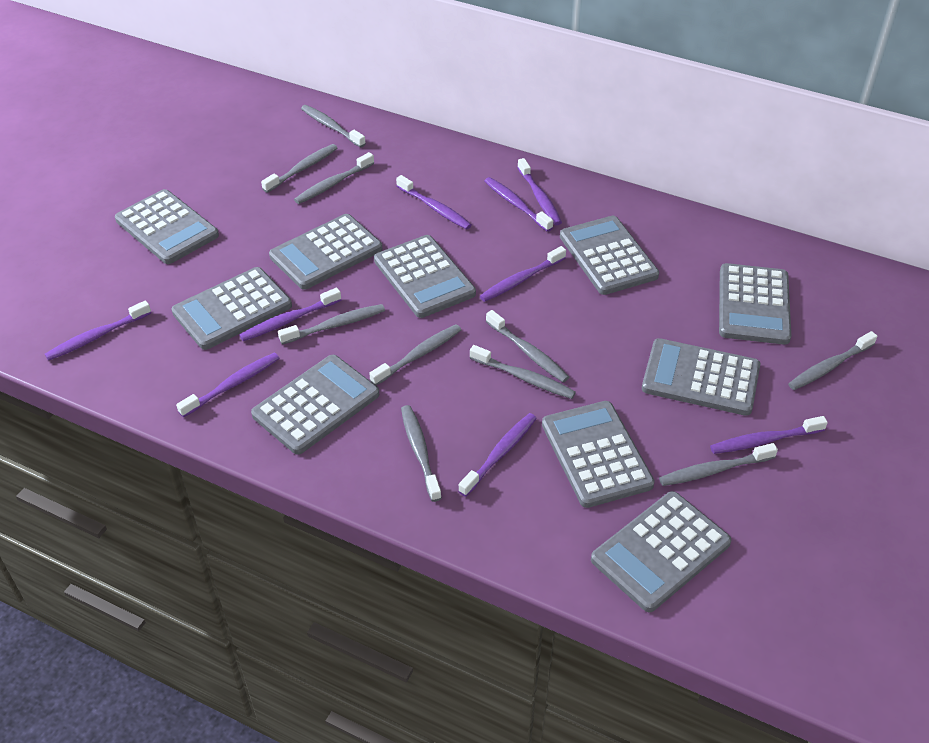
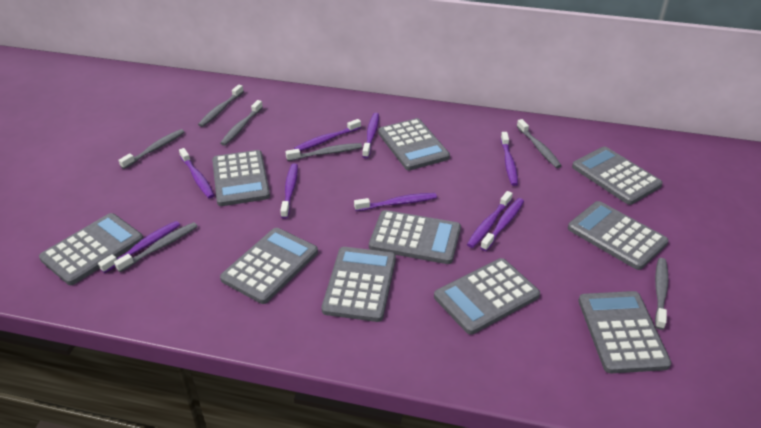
grey toothbrush: [261,144,337,193] [278,304,385,344] [294,152,374,204] [301,105,366,148] [369,324,461,385] [401,405,442,502] [470,345,576,399] [486,310,569,382] [659,443,778,486] [788,331,877,390] = 10 -> [114,222,198,272] [119,129,185,169] [198,84,244,127] [220,100,263,146] [285,143,362,161] [517,119,562,168] [655,258,668,330] = 7

